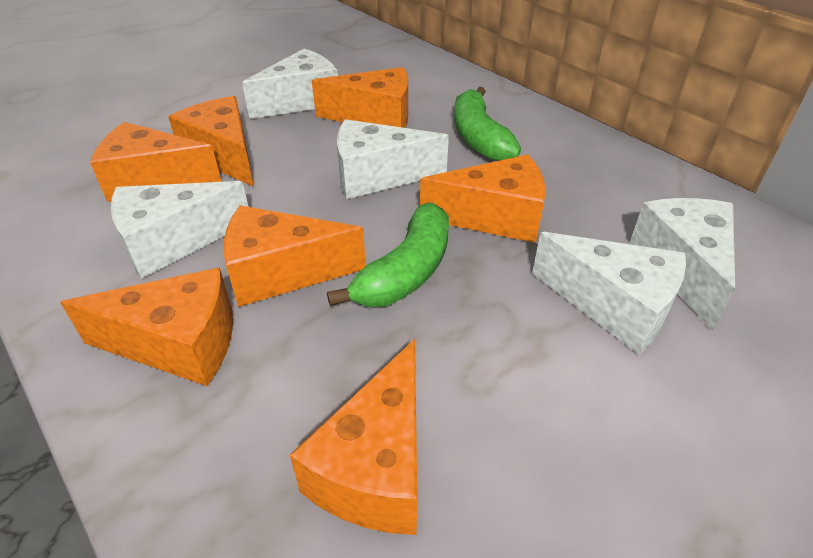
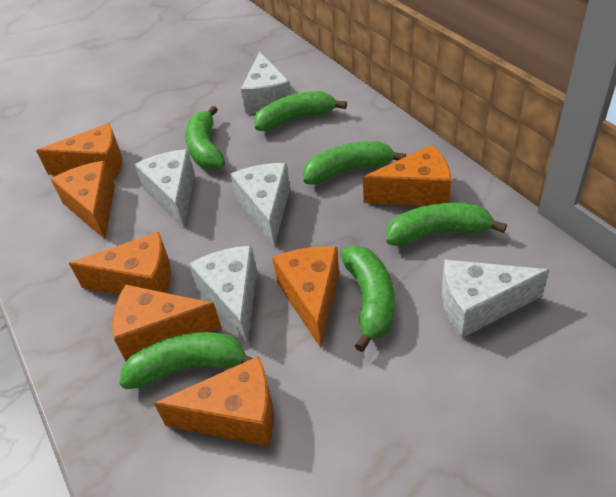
green banana: [327,202,449,307] [454,87,521,161] = 2 -> [119,332,253,389] [185,106,225,170] [254,91,347,131] [302,141,406,185] [341,246,395,352] [386,203,507,246] = 6

